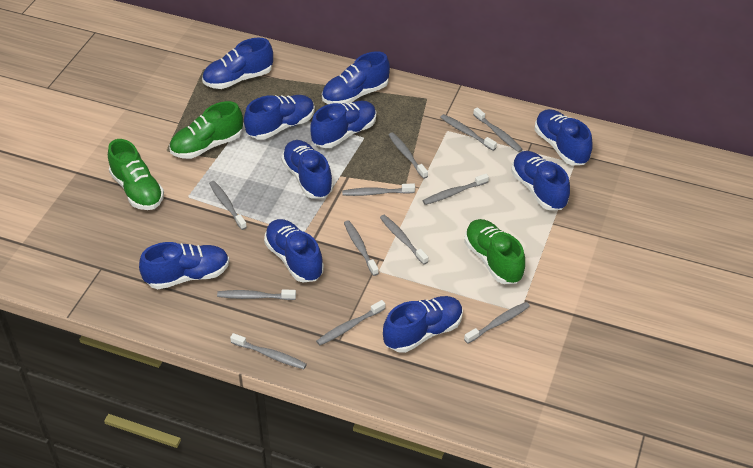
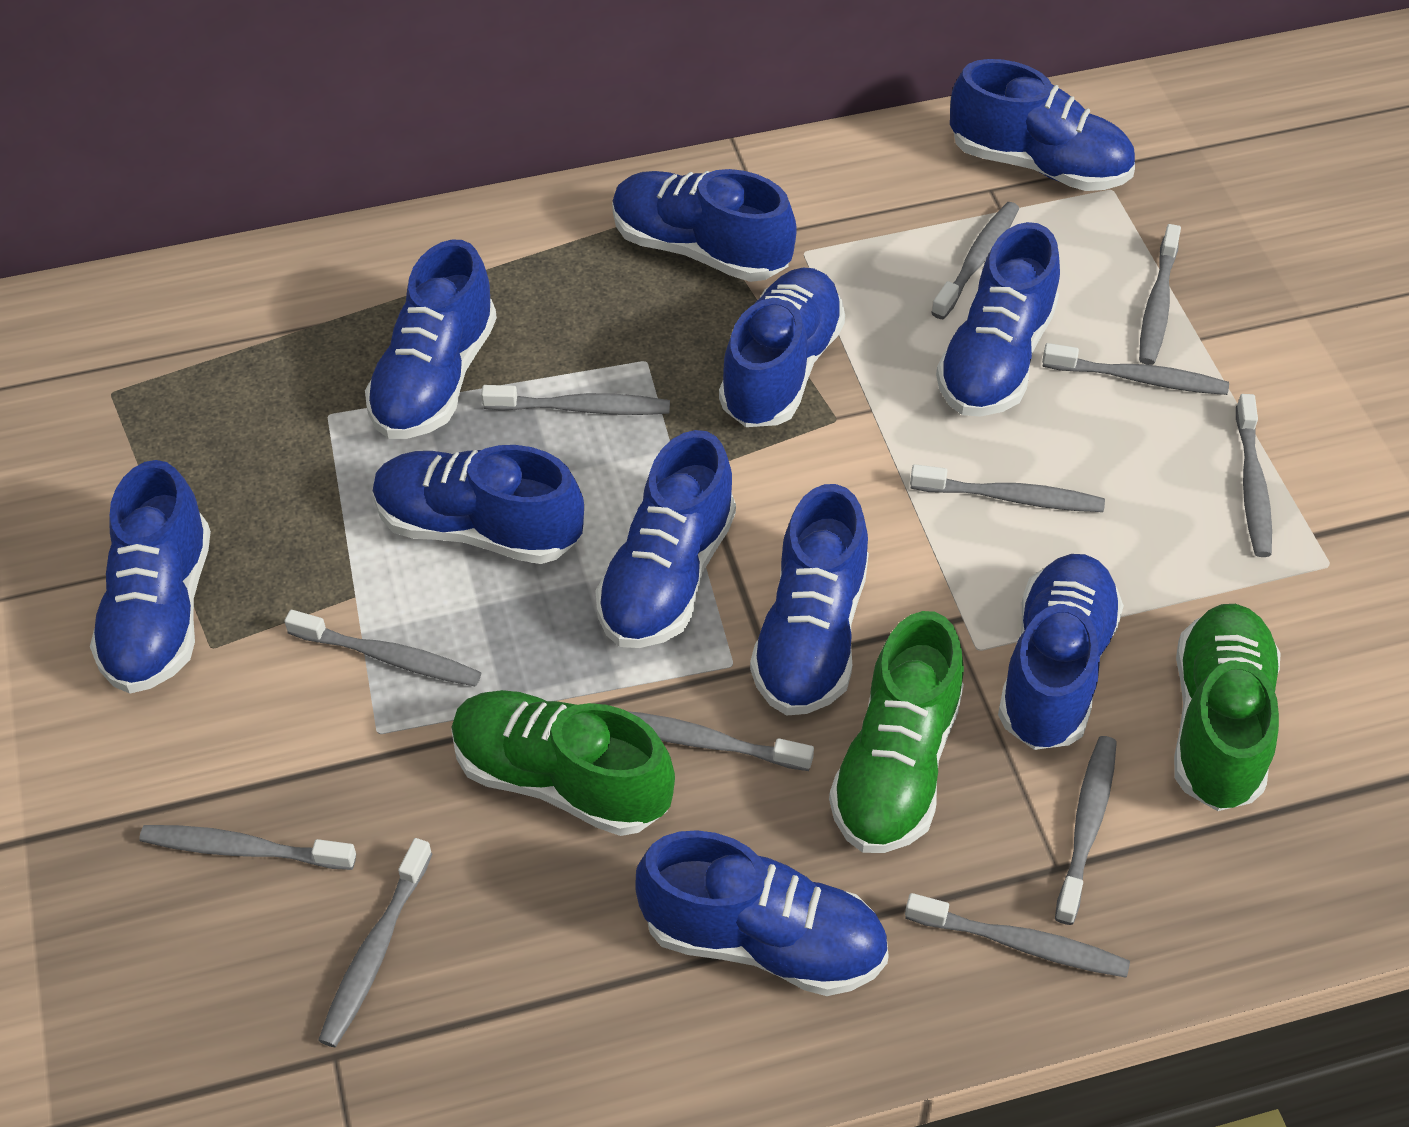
blue shoe: [139,242,229,289] [202,38,273,89] [244,95,315,140] [264,219,324,282] [281,140,333,199] [310,101,376,148] [322,51,390,104] [383,296,463,353] [511,151,570,210] [535,109,593,165] = 10 -> [90,460,211,693] [365,239,497,439] [373,445,584,564] [595,430,736,648] [612,169,797,282] [635,830,889,996] [719,268,845,427] [750,484,869,715] [936,222,1060,417] [950,59,1135,191] [998,554,1124,750] = 11

